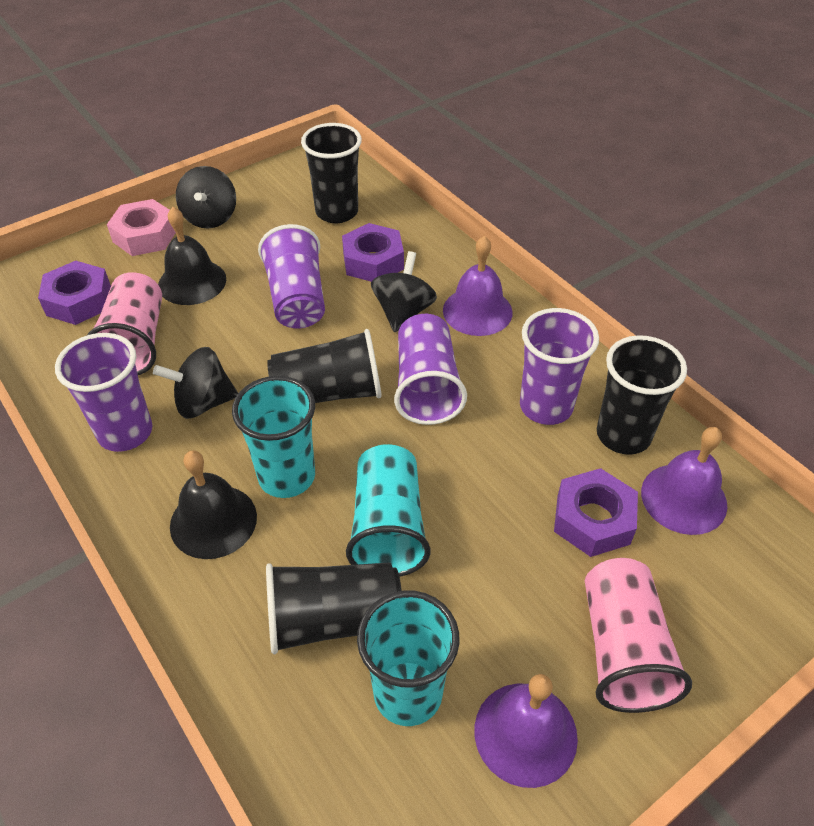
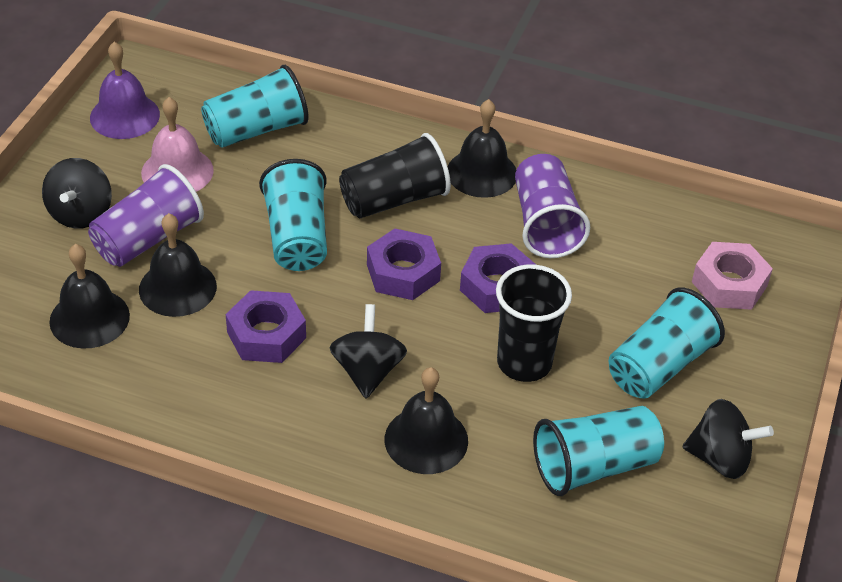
black bell: [158,207,226,305] [170,450,257,559] = 2 -> [49,244,130,349] [139,213,217,317] [385,367,468,474] [448,99,516,198] = 4
black cup: [266,563,402,654] [267,329,382,403] [301,123,362,223] [597,335,687,455] = 4 -> [339,133,451,218] [496,264,572,382] = 2
pink bell: none = 0 -> [141,97,214,192] = 1
pink cup: [87,272,162,375] [585,558,692,713] = 2 -> none = 0
purple bell: [443,236,513,336] [474,674,578,788] [641,427,727,535] = 3 -> [90,42,160,139] = 1
purple cup: [55,333,152,452] [258,224,325,329] [394,314,467,425] [520,308,599,425] = 4 -> [88,164,204,267] [515,154,590,258] = 2
turquoise cup: [232,376,315,498] [346,444,431,577] [357,590,460,726] = 3 -> [201,65,308,148] [259,159,327,271] [533,406,664,496] [609,287,725,399] = 4

